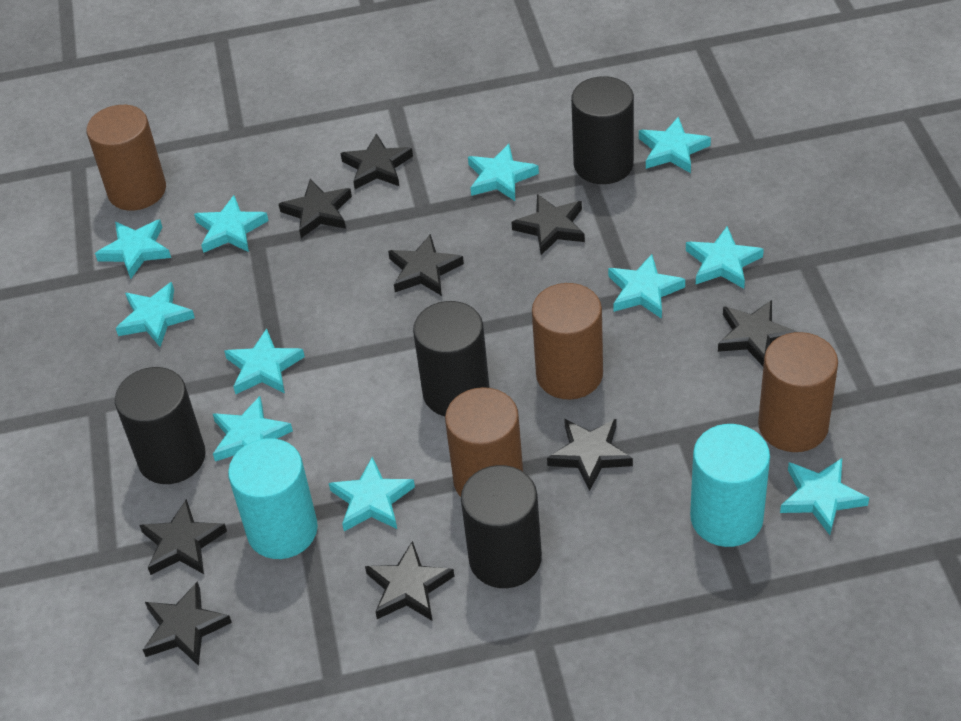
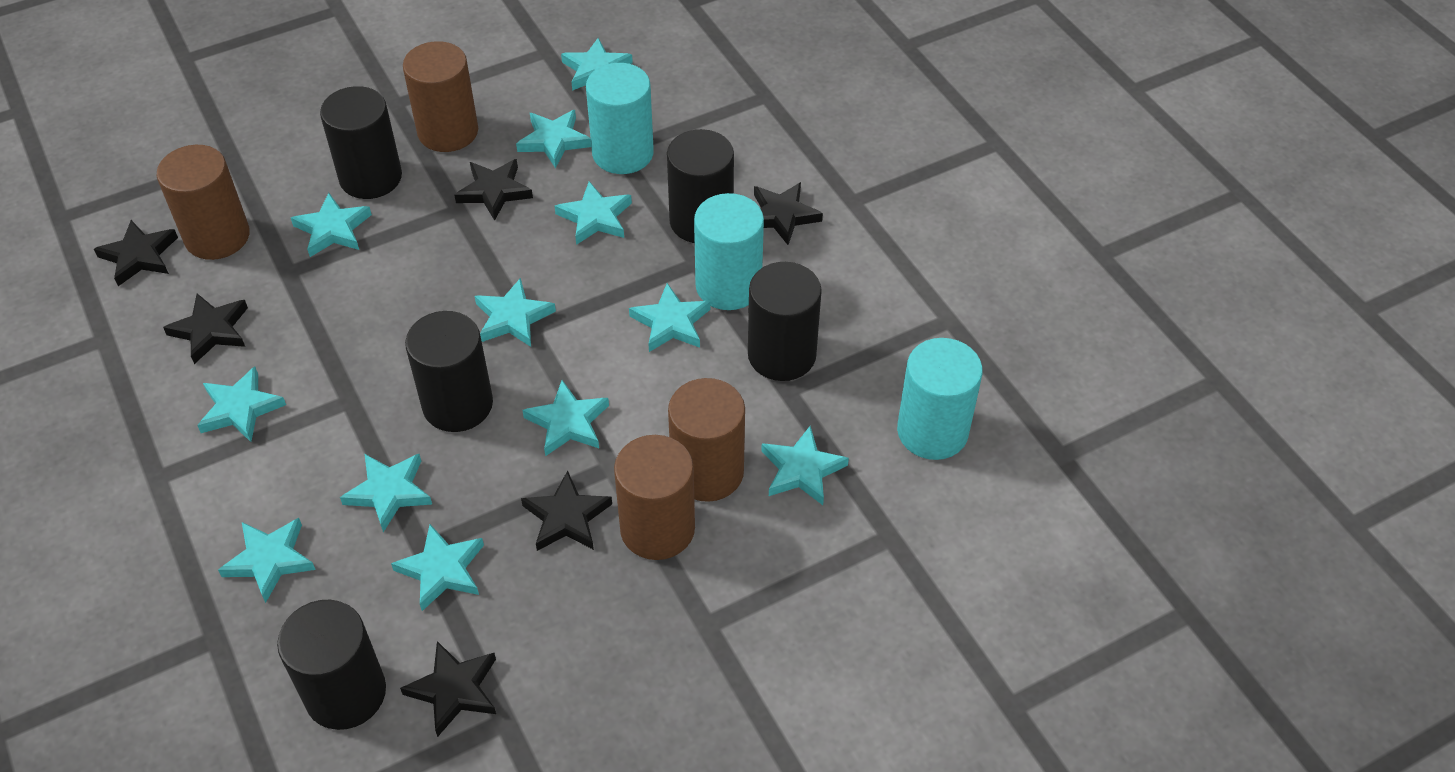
black cylinder: [115,367,206,484] [413,301,490,416] [461,465,542,588] [571,76,634,184] = 4 -> [277,600,386,730] [320,86,402,199] [405,311,493,432] [667,129,734,243] [748,262,822,381] = 5
black star: [140,499,227,575] [143,581,232,666] [279,179,352,238] [341,133,413,189] [365,541,455,621] [388,234,464,296] [511,194,585,255] [547,419,633,491] [718,300,797,366] = 9 -> [94,220,178,286] [163,294,248,364] [400,641,496,737] [454,159,533,221] [521,471,612,551] [754,182,823,245] = 6
turquoise cylinder: [228,438,318,559] [690,424,770,547] = 2 -> [586,63,654,174] [694,193,764,310] [897,338,983,460] = 3
turquoise star: [95,219,171,279] [116,282,195,347] [194,195,269,253] [213,396,293,461] [224,329,305,394] [329,457,415,531] [468,144,539,201] [608,254,685,319] [639,117,711,173] [686,226,764,289] [780,458,869,535] = 11 -> [197,366,286,442] [218,518,316,603] [291,193,372,257] [340,454,432,532] [391,524,484,611] [475,278,556,347] [516,110,591,168] [522,380,609,456] [555,181,632,245] [561,38,633,91] [629,283,711,352] [761,426,849,505] = 12

